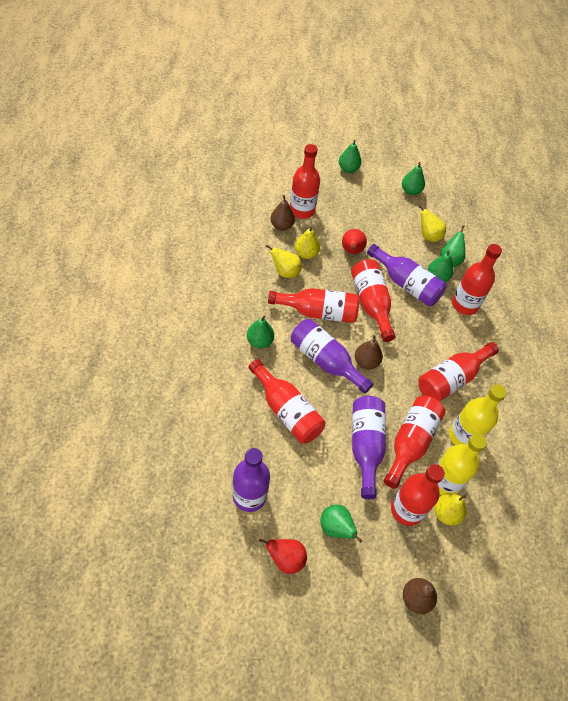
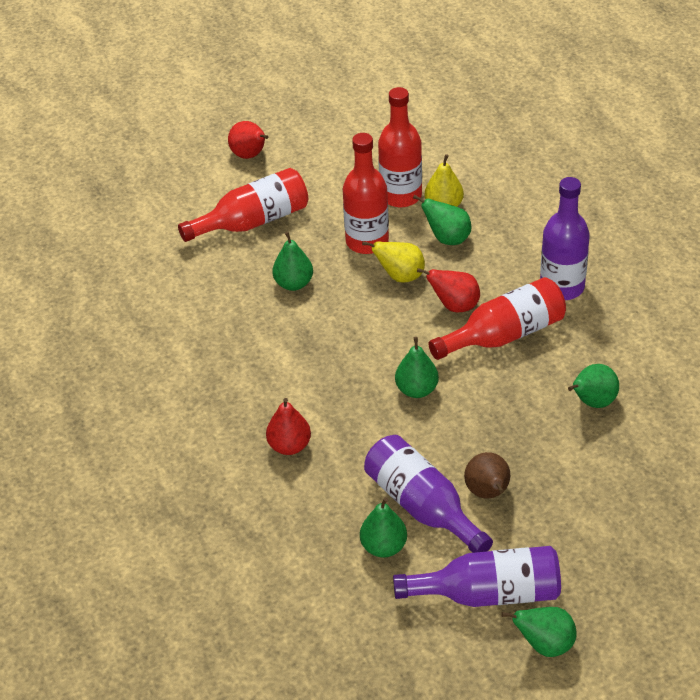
brown pear: [270,195,295,231] [355,335,383,369] [403,578,437,614] = 3 -> [464,452,510,498] = 1
purple bottle: [232,448,270,512] [291,319,373,394] [352,396,386,499] [367,244,446,306] = 4 -> [364,435,493,553] [393,546,561,607] [540,177,590,300] = 3
red bottle: [248,359,326,444] [268,288,360,323] [290,144,320,219] [351,259,396,342] [384,396,446,489] [391,464,445,526] [418,342,499,401] [452,244,502,315] = 8 -> [178,168,308,242] [343,133,389,254] [378,87,422,207] [428,277,566,360] = 4
red pear: [259,538,307,574] [342,229,367,254] = 2 -> [228,121,268,159] [266,398,311,455] [417,268,480,313] = 3
yellow bottle: [437,433,487,495] [449,384,507,445] = 2 -> none = 0
yellow pear: [265,244,301,278] [295,226,320,259] [418,204,446,242] [434,493,467,526] = 4 -> [362,241,425,283] [425,154,464,207] = 2

